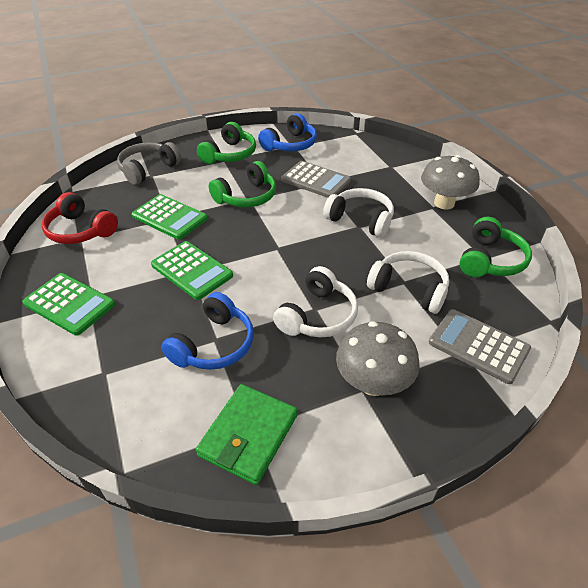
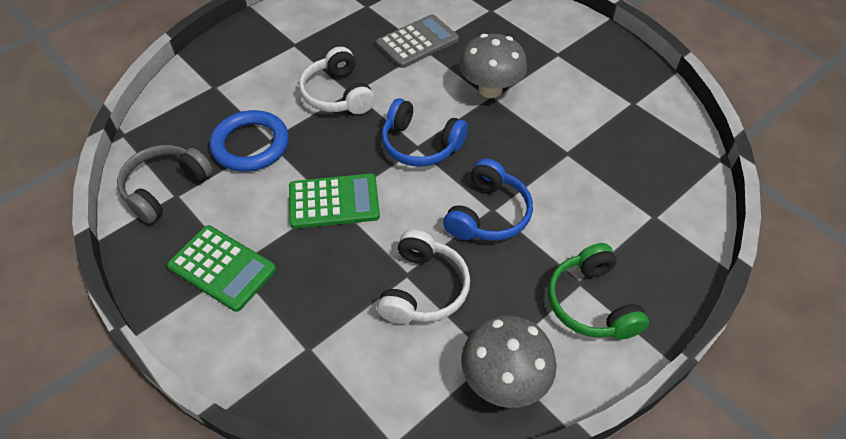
blue ring: none = 0 -> [209,110,289,172] = 1
green calculator: [22,273,115,336] [131,194,208,240] [151,241,233,300] = 3 -> [167,225,276,312] [289,173,380,229] = 2
green headphones: [197,122,256,164] [209,161,276,207] [459,217,532,277] = 3 -> [548,243,649,340] = 1
green wallet: [196,384,297,485] = 1 -> none = 0
grey calculator: [281,161,351,198] [429,309,531,384] = 2 -> [376,14,459,68] = 1
red headphones: [42,192,118,244] = 1 -> none = 0
white headphones: [273,266,358,337] [323,188,394,238] [367,251,449,314] = 3 -> [299,47,375,114] [377,229,470,324] = 2

